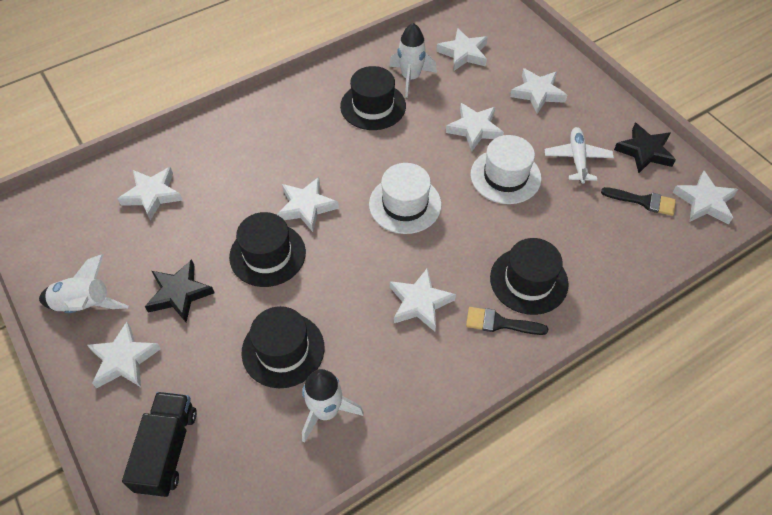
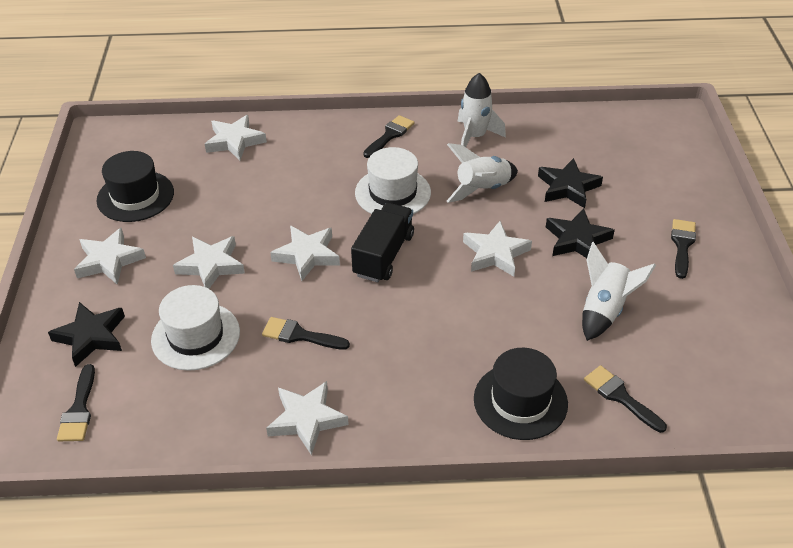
black brush: [466,307,548,335] [601,187,676,216] = 2 -> [57,364,95,441] [262,317,350,350] [363,115,414,158] [584,365,667,433] [671,219,696,279] = 5
black hat: [229,212,306,287] [242,306,325,388] [340,66,406,130] [490,238,569,315] = 4 -> [97,151,174,222] [474,348,568,440] = 2
black star: [145,260,214,322] [614,123,676,173] = 2 -> [48,302,125,367] [538,158,603,208] [546,208,615,258] = 3
white plane: [545,127,614,184] = 1 -> none = 0
white star: [87,322,161,389] [118,167,183,221] [277,177,339,232] [390,268,456,331] [436,28,488,71] [446,103,504,151] [510,68,567,114] [672,171,738,224] = 8 -> [74,228,146,285] [173,236,245,289] [205,115,267,160] [266,381,349,455] [270,225,340,281] [463,221,532,276] = 6

